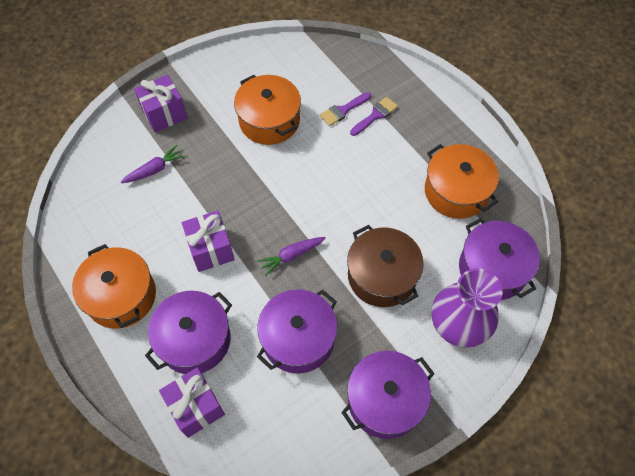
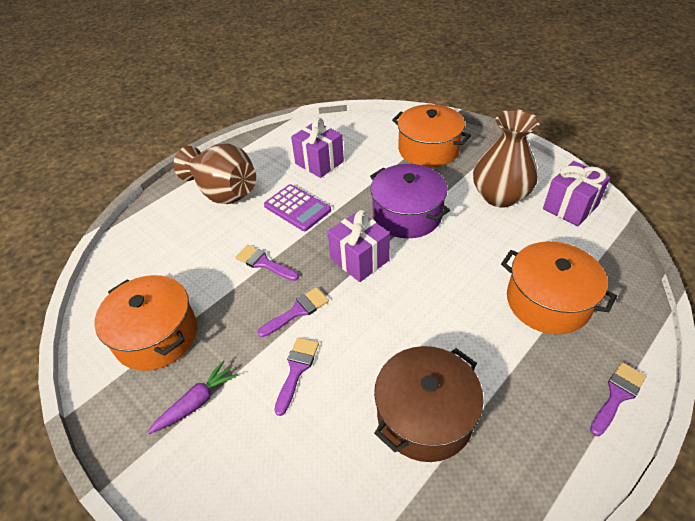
brown vase: none = 0 -> [174,144,256,204] [473,109,540,208] = 2
purple brush: [320,92,371,126] [350,97,398,136] = 2 -> [235,245,299,281] [258,287,329,337] [274,337,319,416] [590,362,646,436] = 4
purple calculator: none = 0 -> [264,184,331,231] = 1
purple carrot: [121,145,185,183] [257,237,326,276] = 2 -> [147,360,238,434] = 1
purple pot: [145,291,232,374] [257,289,337,373] [341,351,435,439] [459,218,540,300] = 4 -> [370,164,450,238] = 1
purple vase: [432,268,503,348] = 1 -> none = 0

